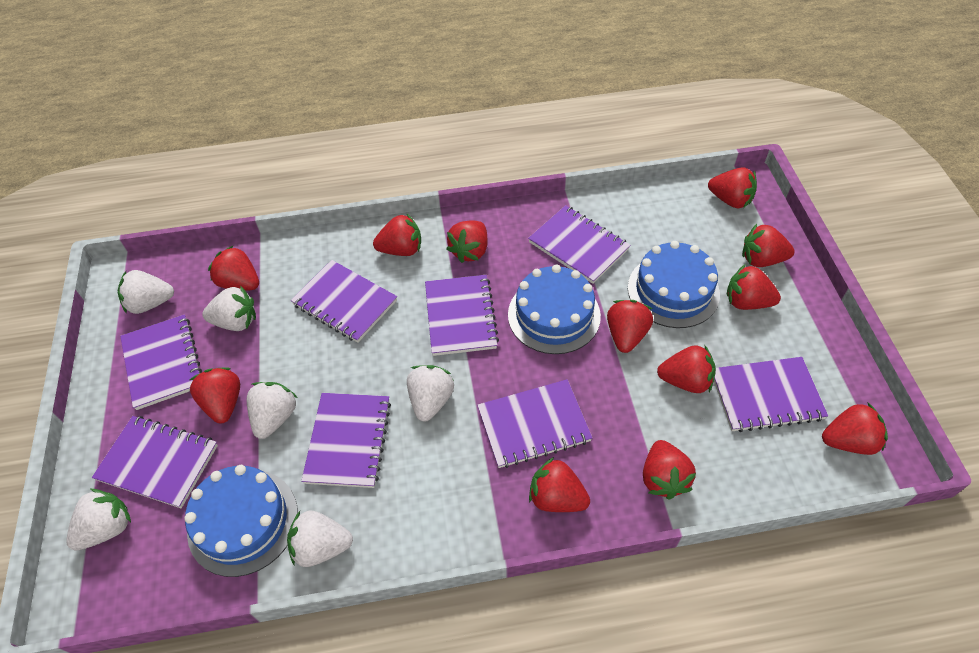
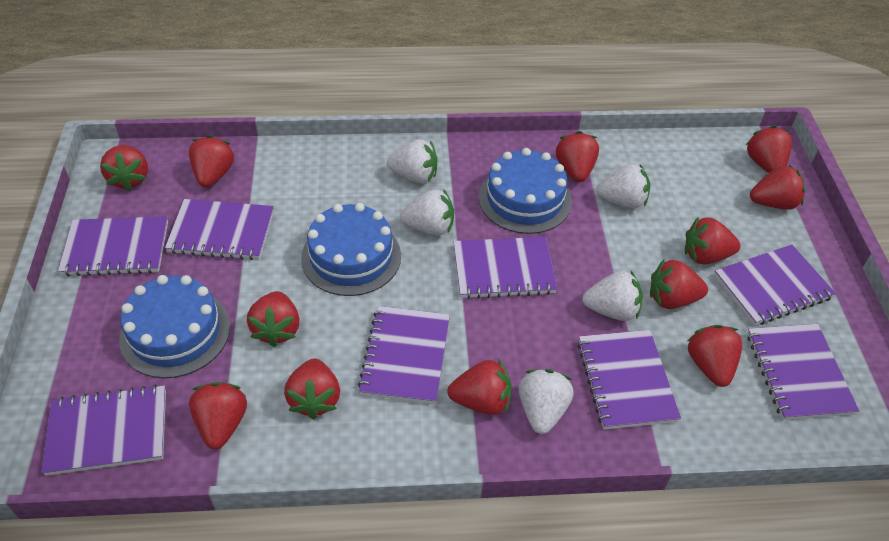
white strawberry: [66,489,131,550] [118,270,174,314] [202,286,256,331] [247,382,298,439] [287,511,353,567] [407,365,454,421] = 6 -> [387,139,437,183] [400,189,454,236] [519,369,574,434] [582,271,643,321] [596,164,650,209] = 5

